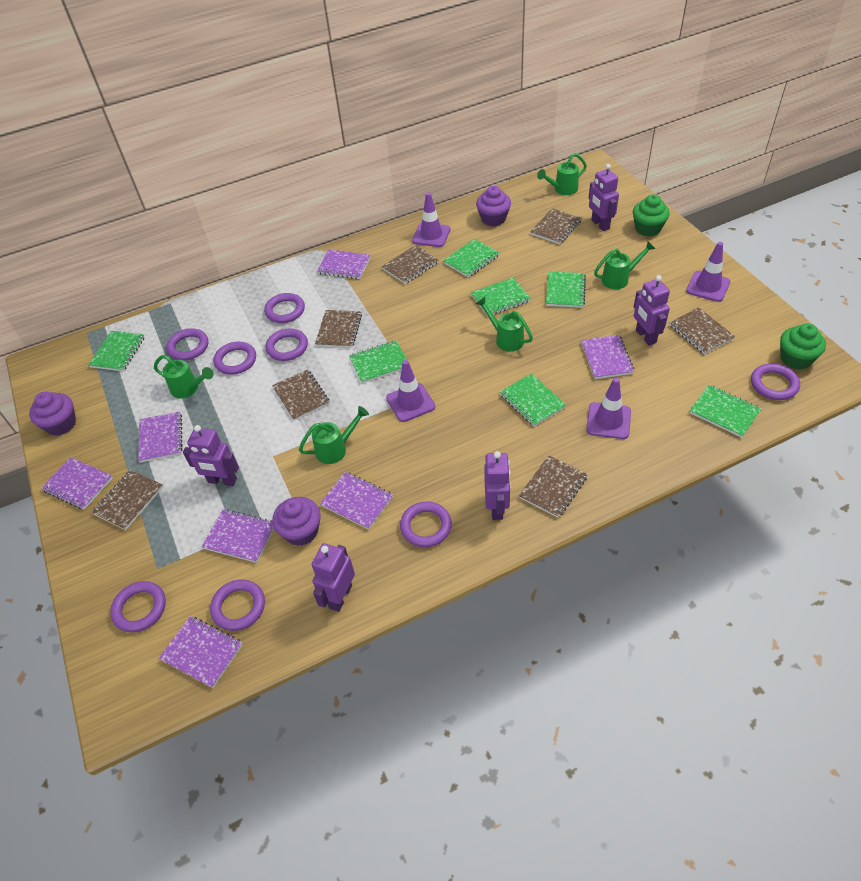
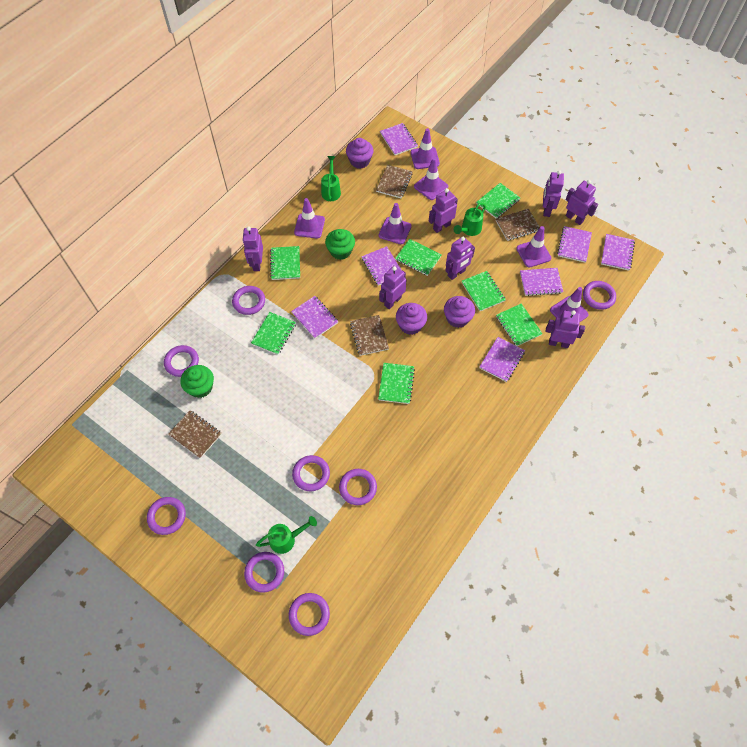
brown notebook: [91,470,163,530] [272,369,330,421] [315,310,362,348] [382,245,438,284] [519,455,588,518] [530,208,581,244] [669,307,735,355] = 7 -> [168,410,222,458] [350,315,389,356] [376,165,413,198] [496,209,540,241] = 4
green watering can: [154,355,214,399] [299,406,369,464] [476,297,533,352] [537,153,587,195] [594,241,656,289] = 5 -> [256,516,317,554] [321,156,341,201] [453,203,486,236] = 3
purple robot: [183,425,239,486] [312,543,355,612] [484,451,511,520] [589,164,619,231] [634,275,670,346] = 5 -> [242,227,263,271] [379,266,406,309] [429,188,458,233] [445,237,475,280] [543,170,564,217] [546,310,585,348] [565,180,598,225] = 7
purple traffic cone: [386,360,435,422] [412,192,450,247] [586,378,631,439] [686,242,730,302] = 4 -> [294,198,325,239] [379,203,412,244] [411,128,440,169] [414,158,448,200] [516,226,551,268] [550,287,589,322] = 6

